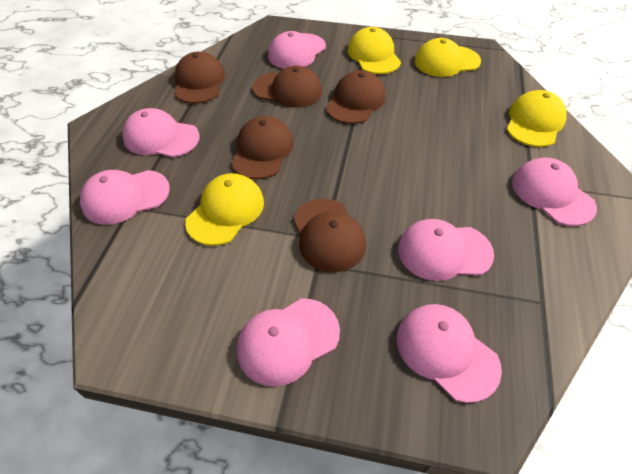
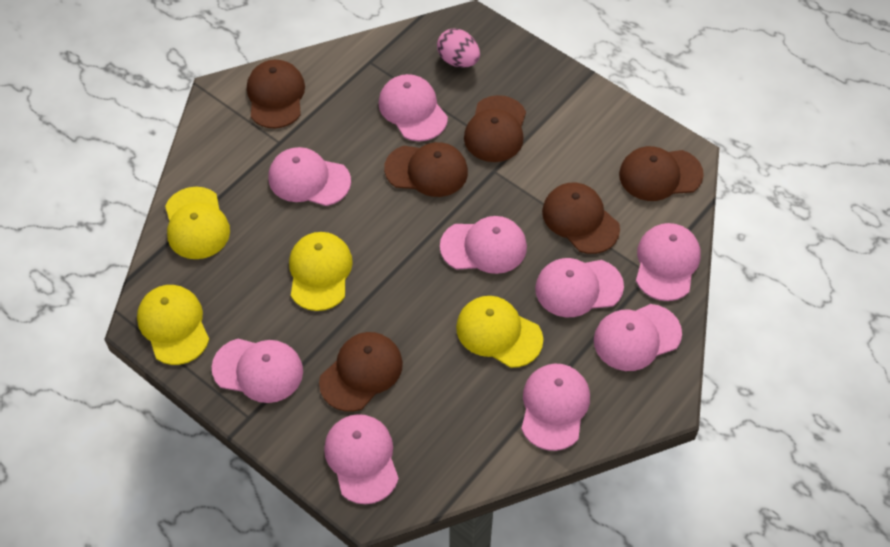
brown cap: [175,52,225,104] [231,116,294,179] [252,65,322,108] [293,198,366,272] [326,70,385,124] = 5 -> [247,60,305,128] [319,332,403,412] [384,142,468,197] [464,95,526,162] [542,183,620,254] [619,146,704,201] = 6
pink cap: [80,170,170,225] [122,108,200,158] [237,298,340,387] [268,31,326,69] [396,304,502,403] [398,219,494,281] [512,157,597,226] = 7 -> [212,339,303,403] [269,147,351,206] [324,414,399,504] [378,74,448,141] [440,216,527,274] [521,364,590,451] [535,258,624,317] [594,304,682,371] [636,223,701,301] = 9
pink egg: none = 0 -> [437,28,480,68] = 1

